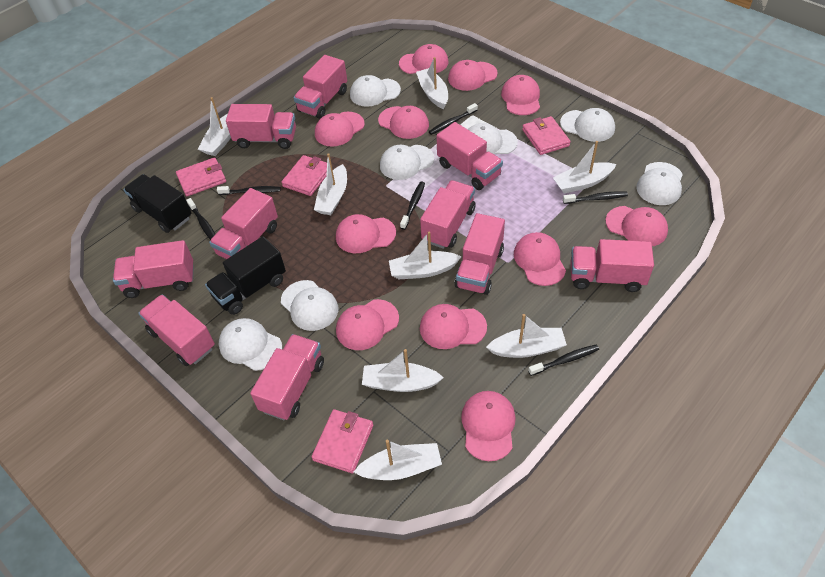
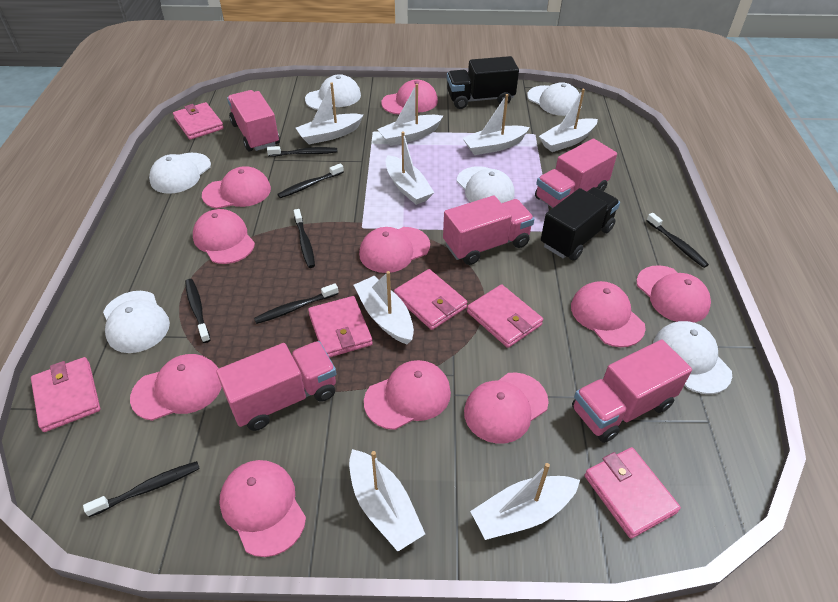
black toothbrush: [186,198,215,240] [217,186,281,195] [400,181,425,230] [429,103,478,135] [528,345,599,376] [563,191,628,204] = 6 -> [83,461,200,517] [185,279,210,343] [254,283,339,324] [267,146,337,157] [277,163,344,198] [294,209,315,268] [646,213,709,268] = 7
pink cap: [315,112,365,147] [336,214,396,253] [336,299,399,350] [378,106,429,139] [399,44,448,74] [420,304,487,349] [448,60,498,91] [461,391,516,461] [501,75,540,115] [514,232,566,286] [606,206,668,246] = 11 -> [130,354,222,421] [193,209,255,264] [202,166,271,209] [220,460,306,557] [359,227,430,273] [364,360,451,430] [381,80,438,115] [464,373,548,444] [571,281,646,347] [636,265,711,323] = 10
pink truck: [113,240,194,298] [138,294,215,366] [209,188,278,259] [226,104,296,149] [250,334,324,420] [293,55,347,119] [420,180,476,249] [436,122,503,190] [455,213,505,295] [571,239,654,292] = 10 -> [216,341,336,431] [227,90,280,151] [443,196,534,265] [535,139,617,208] [572,340,692,443] = 5
pink wallet: [176,157,226,196] [281,155,327,196] [312,409,373,473] [522,116,571,155] = 4 -> [31,357,100,432] [173,102,224,140] [308,296,373,358] [394,269,467,330] [467,284,543,348] [585,447,681,539] = 6
white cap: [219,318,282,371] [281,280,338,331] [350,75,401,107] [380,145,434,180] [468,123,518,155] [560,108,615,142] [636,162,683,205] = 7 -> [103,291,170,353] [149,153,211,194] [305,74,361,110] [457,166,515,203] [527,82,582,116] [653,321,732,394] = 6

